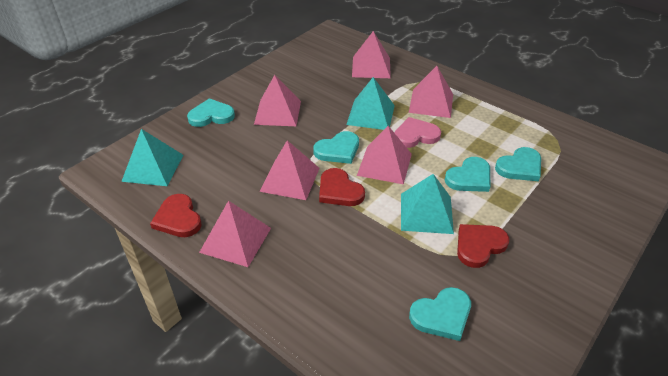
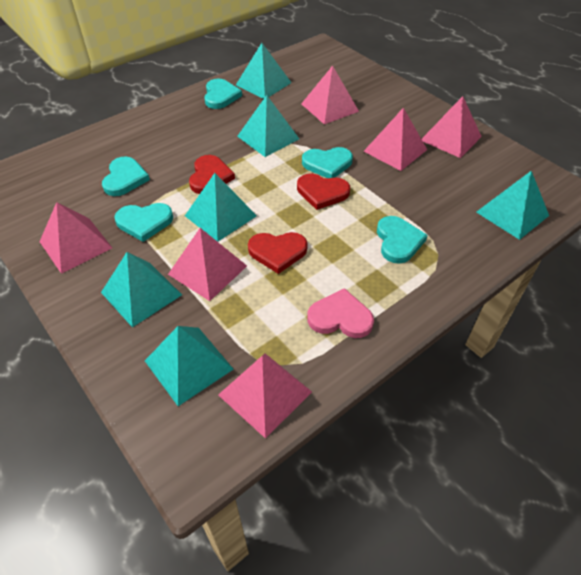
turquoise pyramid: [121,129,183,186] [346,77,395,130] [401,174,454,234] = 3 -> [101,252,182,327] [145,326,234,406] [185,173,257,242] [236,43,292,99] [237,95,299,157] [476,171,549,240] = 6

